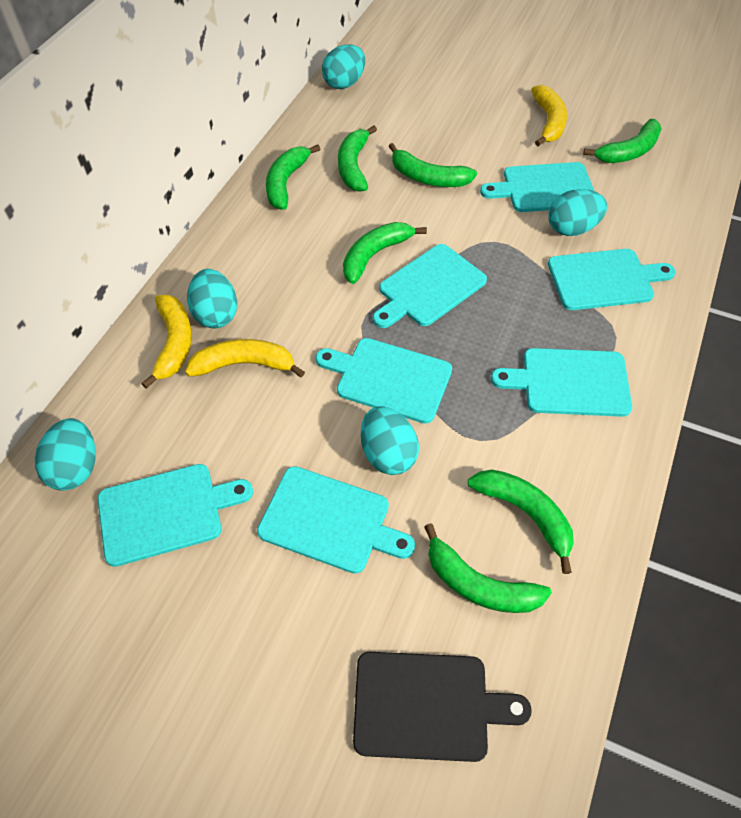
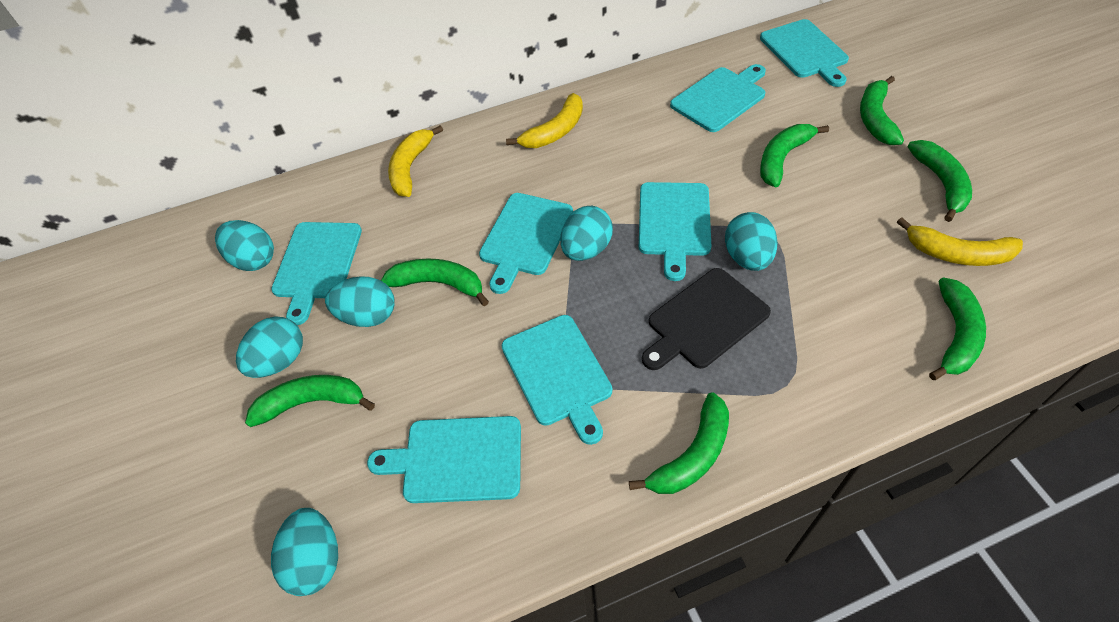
turquoise egg: [35,418,96,491] [187,269,237,328] [322,44,365,89] [361,406,419,475] [548,189,607,236] = 5 -> [215,220,274,271] [236,316,303,378] [271,508,338,596] [325,276,395,327] [560,206,613,261] [725,212,778,271] = 6

